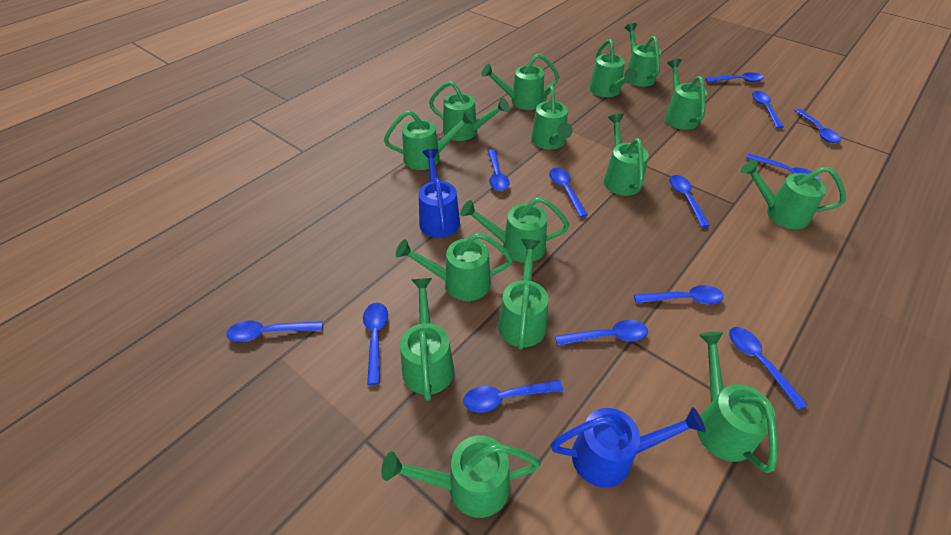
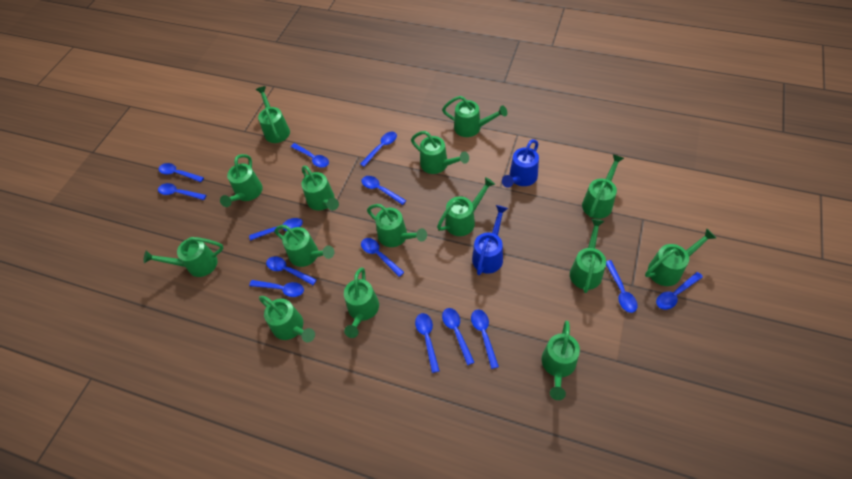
blue spoon: [226,321,323,342] [363,303,388,385] [463,380,563,413] [488,149,509,191] [549,168,588,217] [555,320,648,346] [634,285,724,304] [669,175,710,227] [705,72,764,82] [729,327,808,410] [746,154,820,180] [752,91,784,128] [794,109,841,143] = 13 -> [158,183,206,200] [159,163,204,182] [249,218,303,241] [249,280,304,297] [266,256,317,285] [291,143,329,168] [360,132,397,167] [361,176,406,205] [361,238,404,277] [415,313,440,373] [442,308,475,365] [471,309,499,369] [606,260,638,313] [656,272,703,310] = 14

